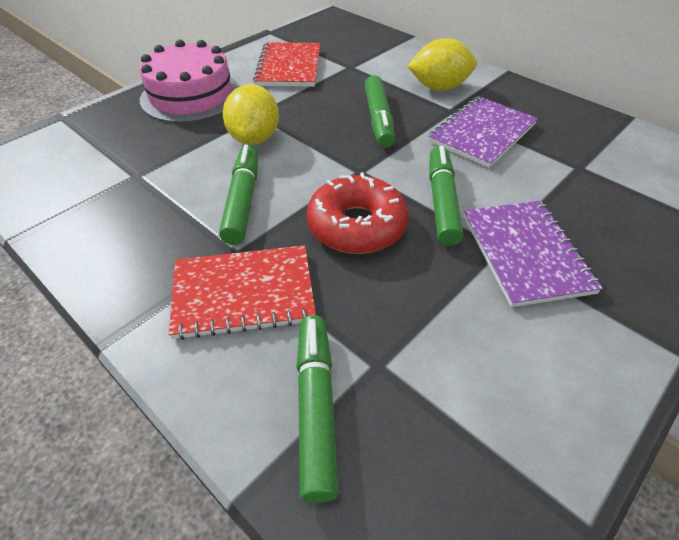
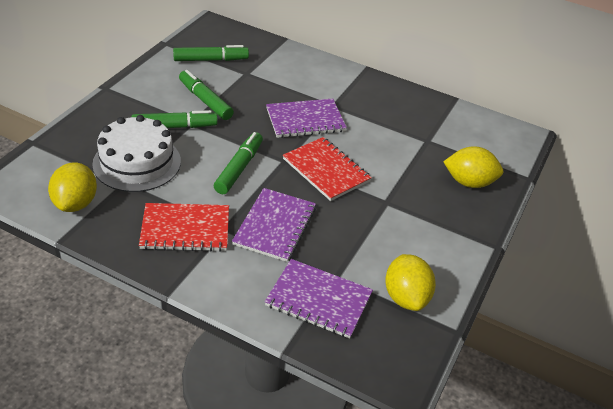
pink cake: [139,40,240,123] = 1 -> none = 0
purple notebook: [428,96,538,168] [463,201,603,307] = 2 -> [232,188,316,262] [265,259,373,339] [266,99,347,138] = 3
red donut: [306,172,409,254] = 1 -> none = 0
white cake: none = 0 -> [92,115,181,192] = 1
yellow lemon: [223,84,279,145] [407,38,477,91] = 2 -> [48,163,97,212] [385,254,436,311] [443,146,504,188] = 3

